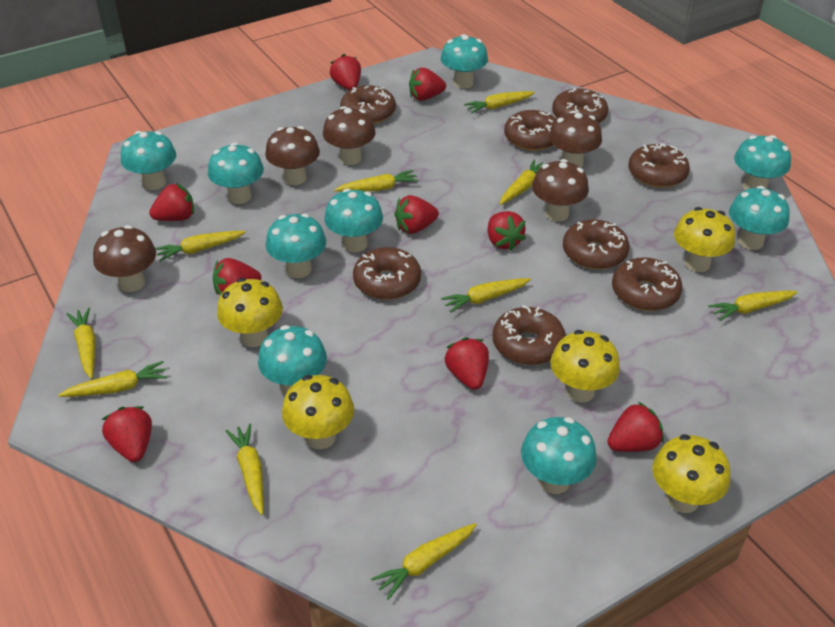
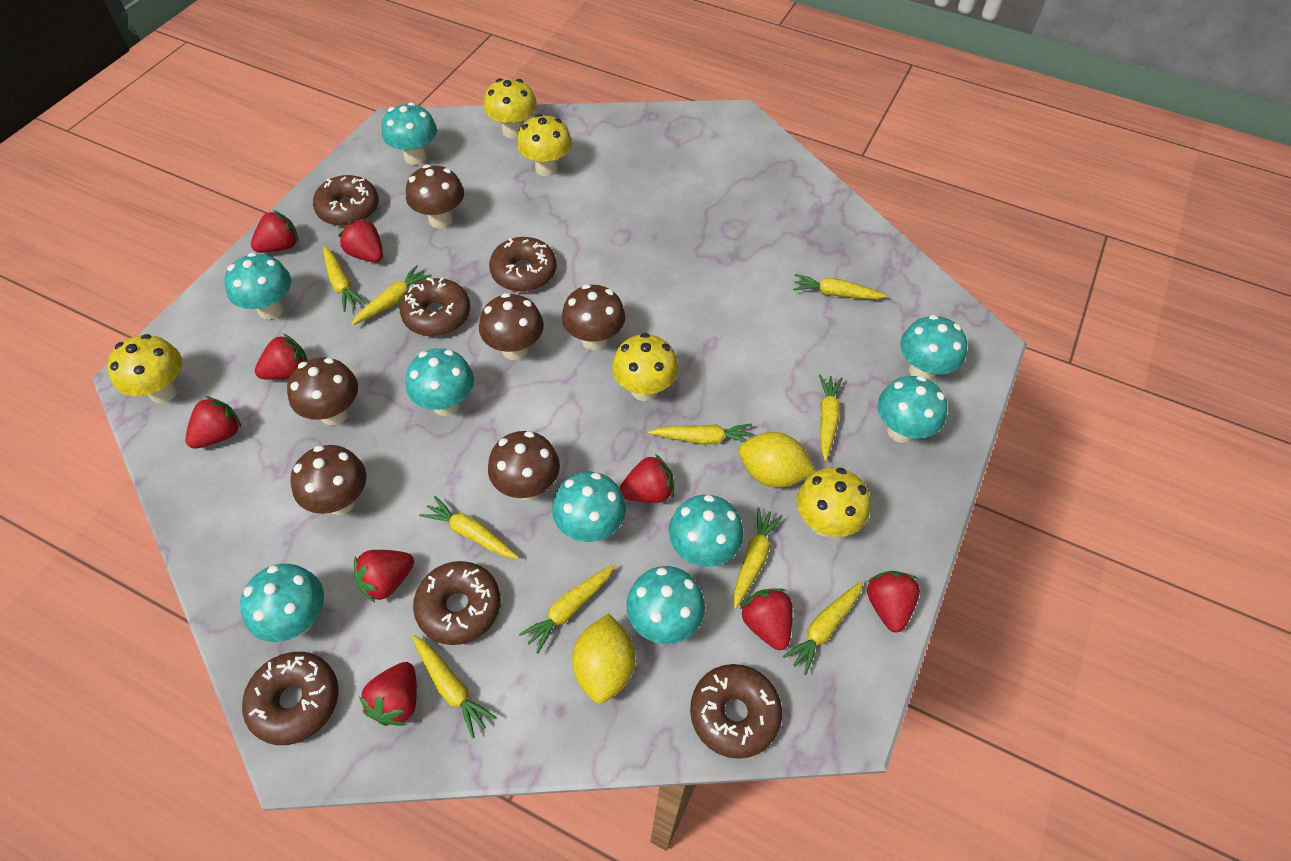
brown donut: [340,85,396,124] [353,247,421,300] [492,305,566,365] [504,110,556,151] [552,87,608,123] [563,219,630,270] [612,257,683,311] [628,144,690,188] = 8 -> [242,652,339,745] [313,175,379,226] [400,277,470,336] [413,561,501,645] [489,237,557,292] [690,664,782,759] = 6
brown mushroom: [93,225,156,292] [265,126,320,185] [323,106,376,165] [532,159,589,222] [549,111,602,168] = 5 -> [287,357,358,425] [290,445,366,515] [406,164,464,228] [479,293,544,360] [488,431,560,500] [562,284,625,350] = 6
yellow lemon: none = 0 -> [572,613,635,704] [739,432,816,488] = 2

